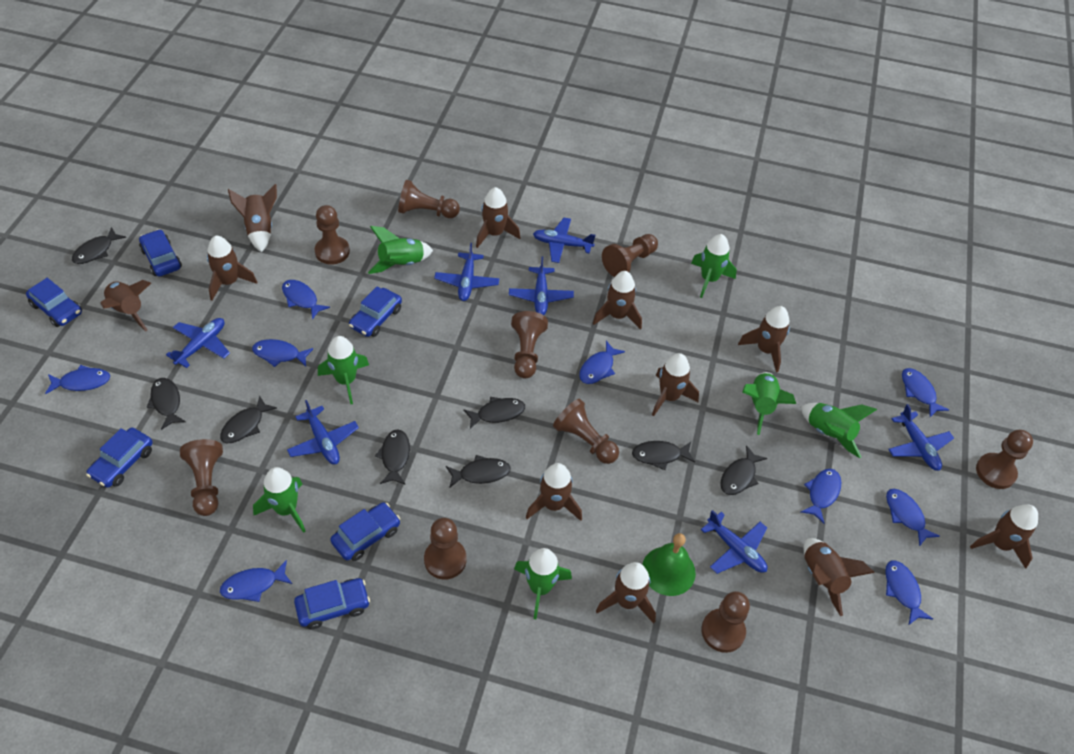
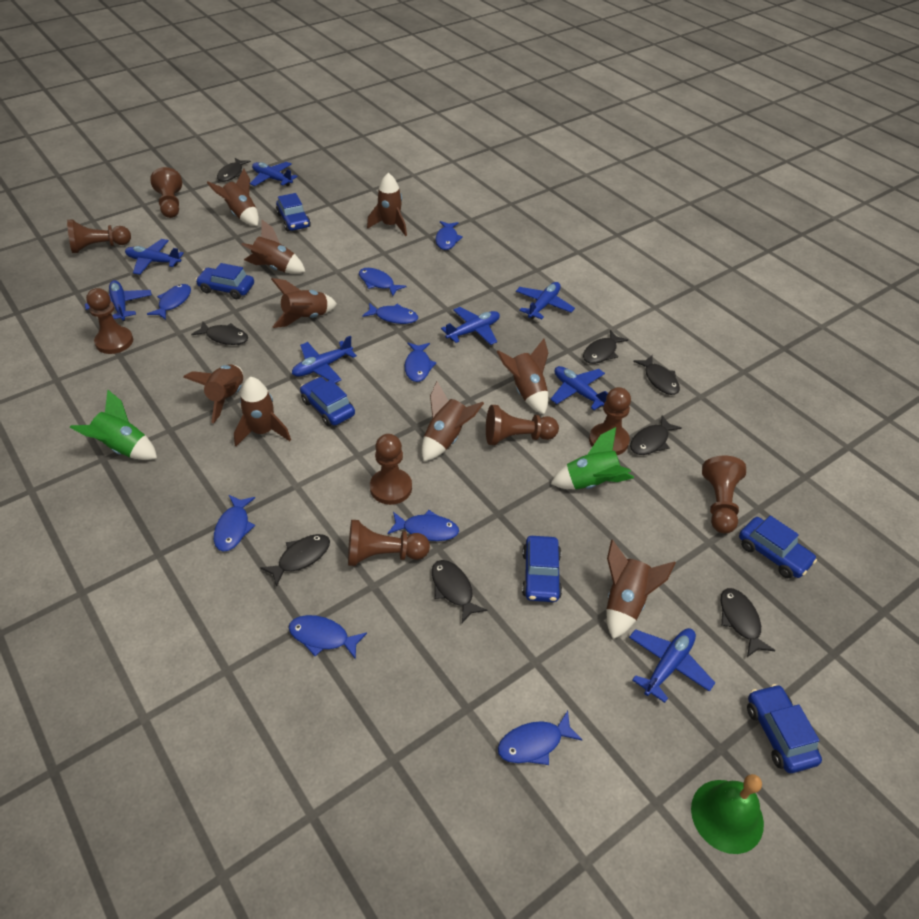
blue plane: [166,318,230,368] [287,400,359,464] [434,243,499,301] [509,257,574,315] [533,218,596,263] [701,510,767,574] [888,404,954,471] = 7 -> [85,280,152,321] [125,239,184,275] [250,162,298,186] [292,336,357,383] [441,307,500,345] [516,282,575,319] [550,366,608,410] [629,628,715,703] = 8
brown pawn: [180,439,223,516] [314,205,350,265] [398,180,460,218] [424,518,467,580] [511,311,548,378] [553,399,619,464] [602,234,658,277] [701,591,750,653] [976,430,1033,489] = 9 -> [67,220,131,253] [86,288,133,354] [150,167,182,218] [348,520,430,566] [370,434,412,505] [486,405,559,445] [589,387,631,455] [702,456,746,534] = 8
brown rocket: [101,280,151,331] [207,236,257,301] [228,184,277,252] [476,187,520,248] [526,463,582,521] [593,271,642,330] [596,562,656,624] [652,353,699,416] [738,306,790,372] [804,538,875,616] [970,504,1038,569] = 11 -> [183,364,243,423] [207,168,259,226] [234,377,291,446] [241,219,306,274] [271,278,337,328] [367,173,407,236] [422,381,484,461] [497,339,548,414] [606,540,676,639] = 9
green rocket: [253,467,306,533] [318,336,369,405] [368,226,433,274] [514,548,572,619] [691,234,737,298] [742,372,796,435] [801,403,877,458] = 7 -> [70,389,157,460] [551,427,634,490] = 2

